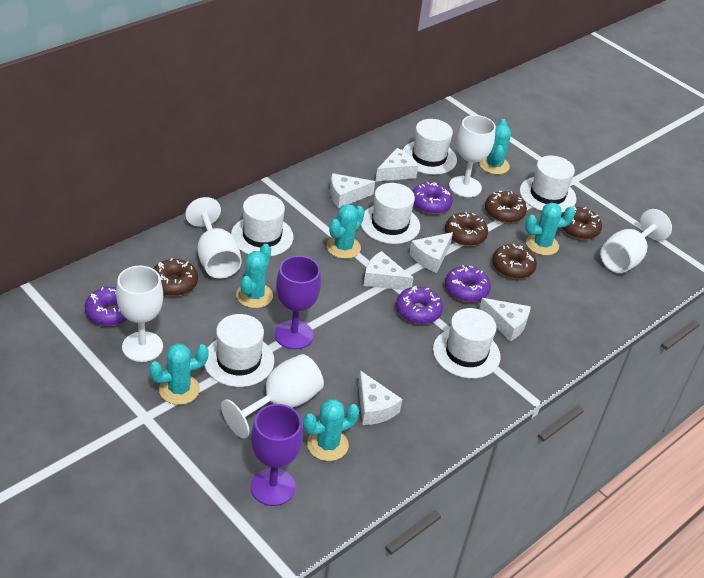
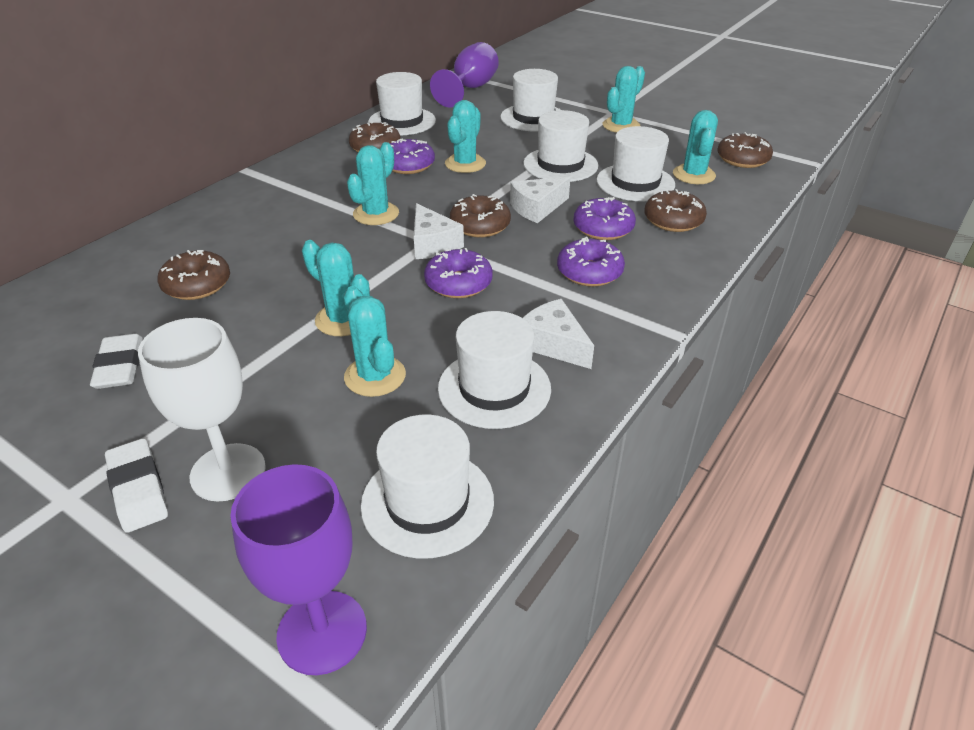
white cheese: [330,173,375,208] [358,371,402,425] [363,251,413,290] [375,148,418,182] [409,232,453,273] [479,298,531,342] = 6 -> [414,203,464,259] [510,177,571,223] [523,299,594,369] = 3
white eraser: none = 0 -> [90,334,143,389] [105,438,168,533] = 2
white goblet: [116,266,163,362] [185,197,242,279] [221,354,324,439] [449,115,496,197] [600,209,672,273] = 5 -> [138,318,266,501] = 1

